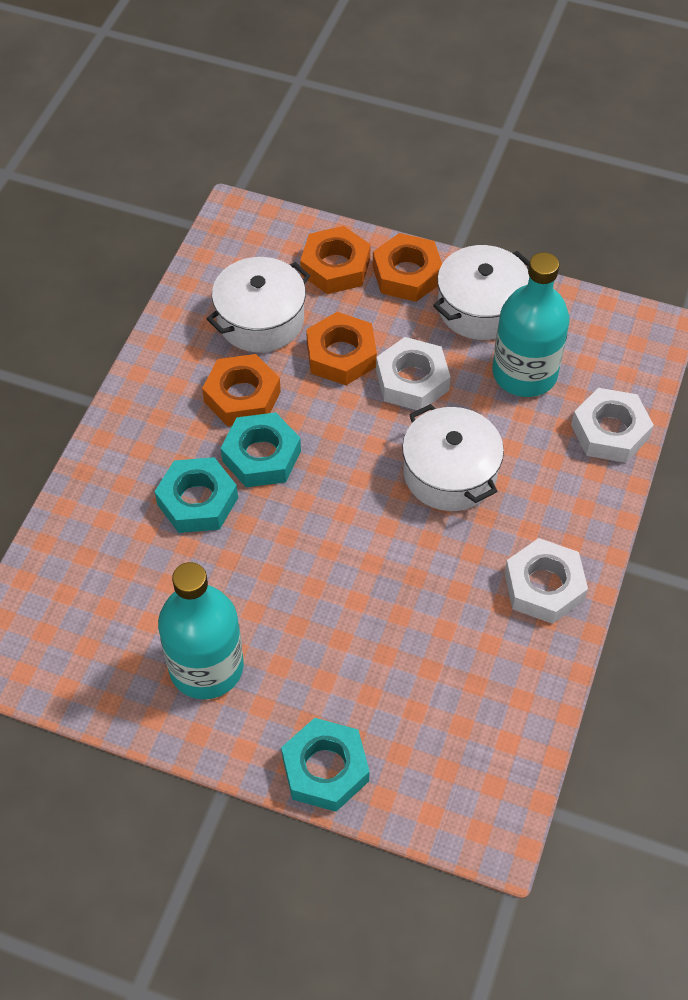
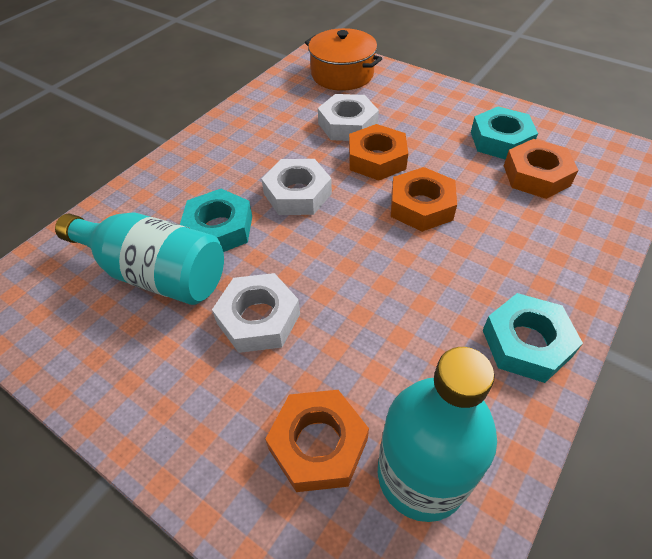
orange pot: none = 0 -> [305,28,382,91] = 1
white pot: [207,257,310,352] [402,404,504,511] [433,245,530,340] = 3 -> none = 0

